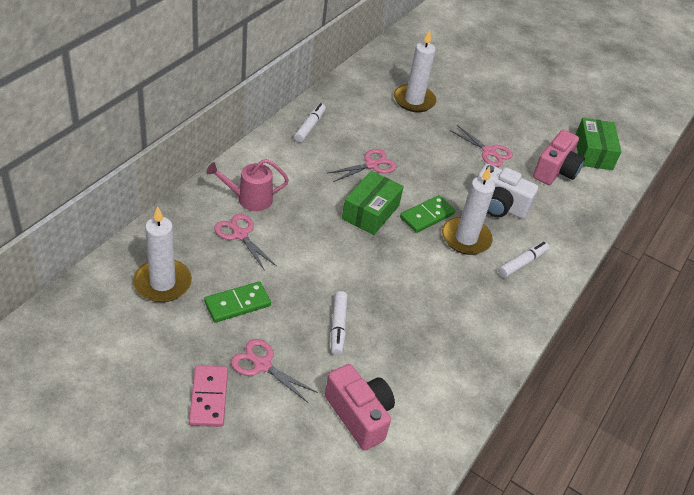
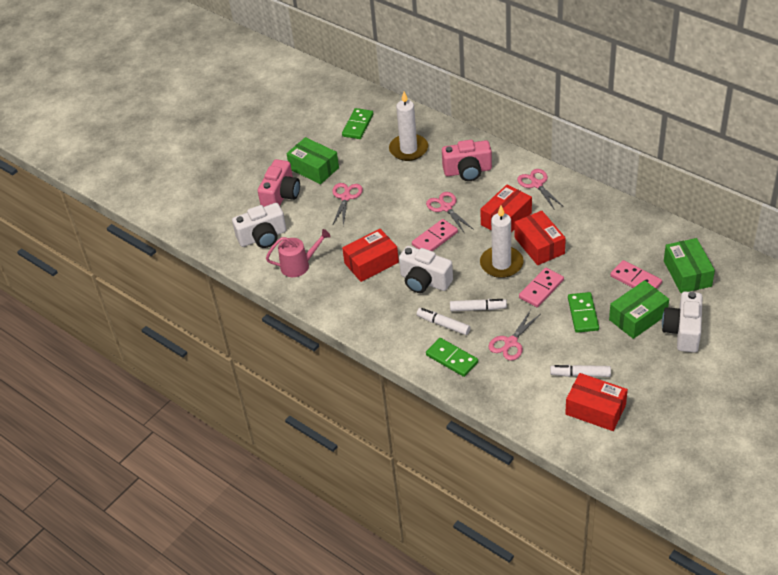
green box: [342,171,404,235] [576,118,622,170] = 2 -> [286,137,339,184] [609,280,669,339] [664,238,715,293] = 3
green domino: [204,281,271,323] [400,195,455,233] = 2 -> [342,108,373,139] [426,338,478,377] [568,292,599,333] = 3
pink domino: [189,365,228,427] = 1 -> [412,219,458,251] [519,268,564,307] [610,260,662,289] = 3
red box: none = 0 -> [342,229,399,282] [480,185,532,233] [515,210,566,265] [565,373,628,431] = 4
white camera: [478,164,538,219] = 1 -> [232,203,287,248] [399,246,453,293] [662,291,703,352] = 3
white candle: [133,206,192,302] [394,30,436,112] [442,166,495,255] = 3 -> [389,92,428,161] [480,206,524,278] = 2

